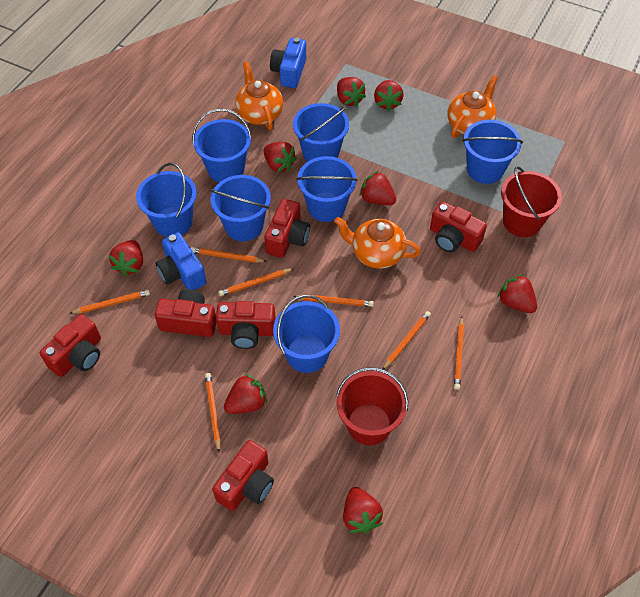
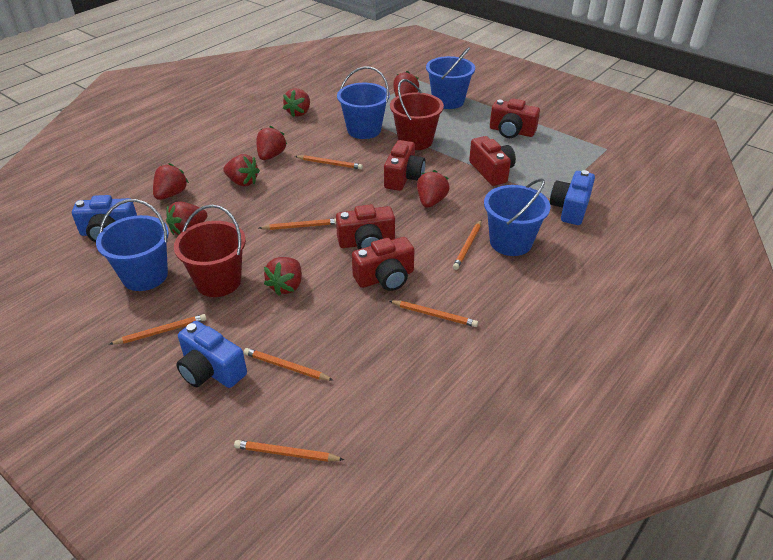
blue bucket: [136,163,197,237] [192,109,252,182] [210,175,271,241] [273,295,340,373] [293,103,349,162] [296,156,358,222] [462,120,523,184] = 7 -> [96,199,169,291] [337,66,390,139] [426,47,475,109] [484,179,551,256] = 4
blue camera: [156,232,206,290] [270,38,306,88] = 2 -> [72,195,137,242] [176,321,247,388] [550,170,595,225] = 3
orange teapot: [235,62,283,130] [334,217,421,269] [448,75,498,138] = 3 -> none = 0
red camera: [40,314,101,377] [155,289,217,337] [212,440,274,511] [216,301,276,349] [264,199,310,258] [430,201,487,252] = 6 -> [336,204,395,250] [352,237,415,291] [384,140,426,191] [469,136,516,186] [490,98,540,138] = 5

